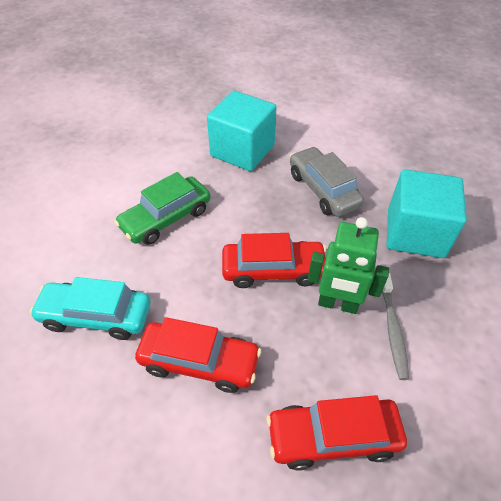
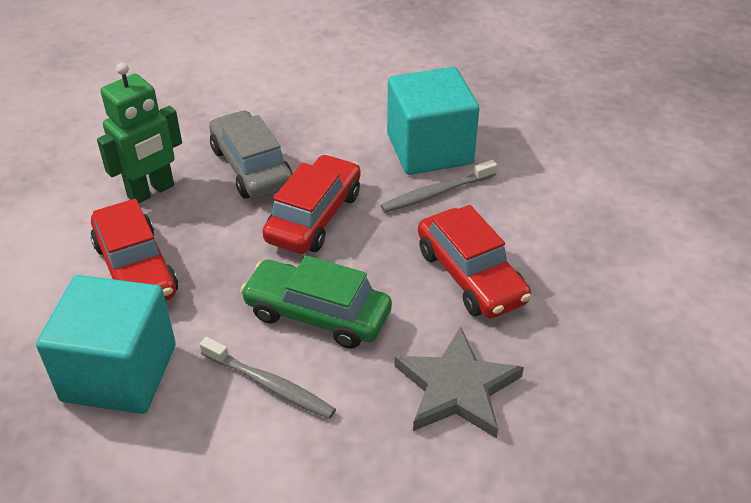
grey star: none = 0 -> [395,327,524,438] = 1
grey toothbrush: [382,273,409,380] = 1 -> [200,337,336,419] [380,160,497,213] = 2
turquoise car: [29,277,150,340] = 1 -> none = 0

